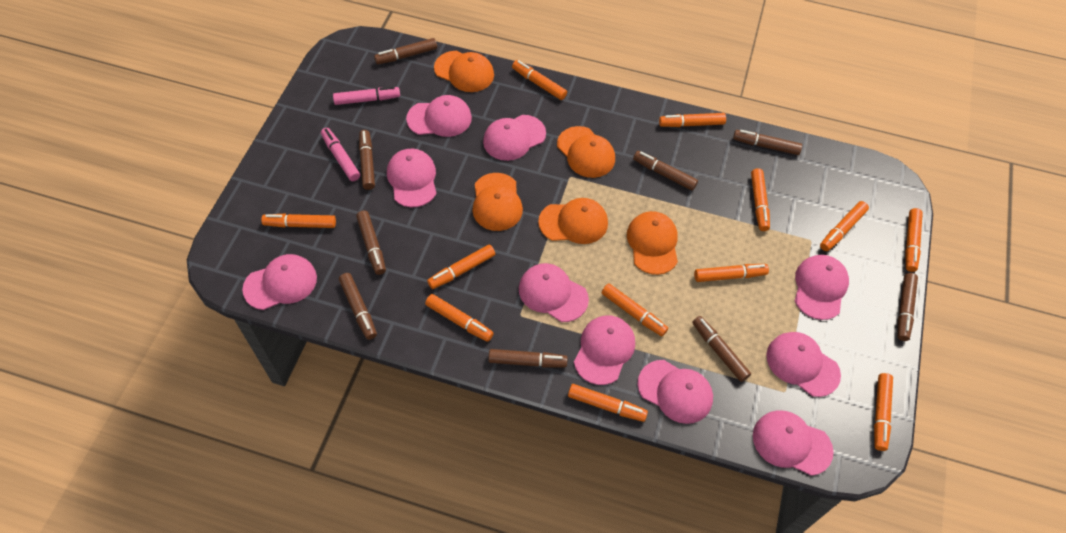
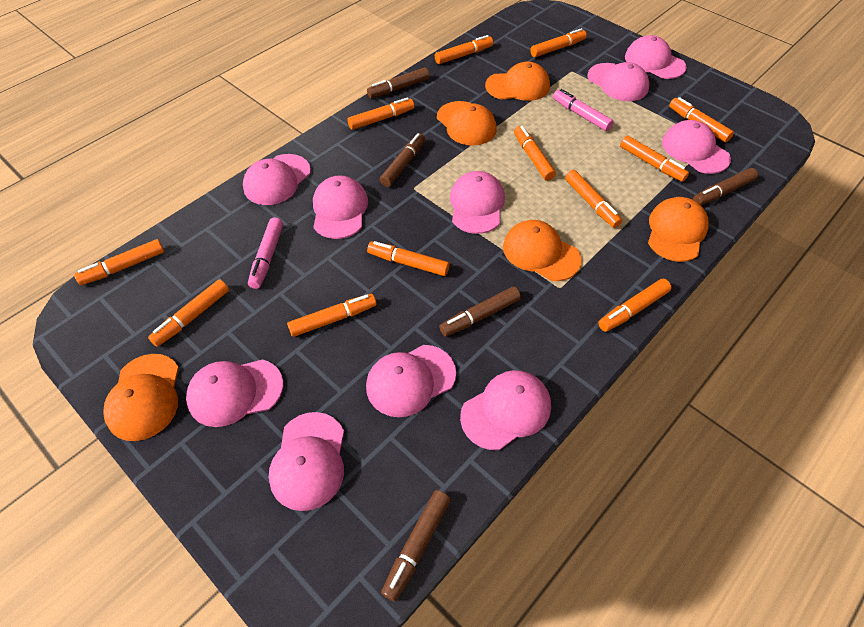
brown marker: [339,273,377,340] [356,210,386,275] [359,130,375,190] [374,38,437,64] [488,349,568,368] [633,151,698,191] [692,316,751,382] [733,130,802,155] [898,273,918,341] = 9 -> [367,67,430,98] [380,133,425,187] [381,490,451,602] [439,286,521,336] [693,168,758,205] = 5

